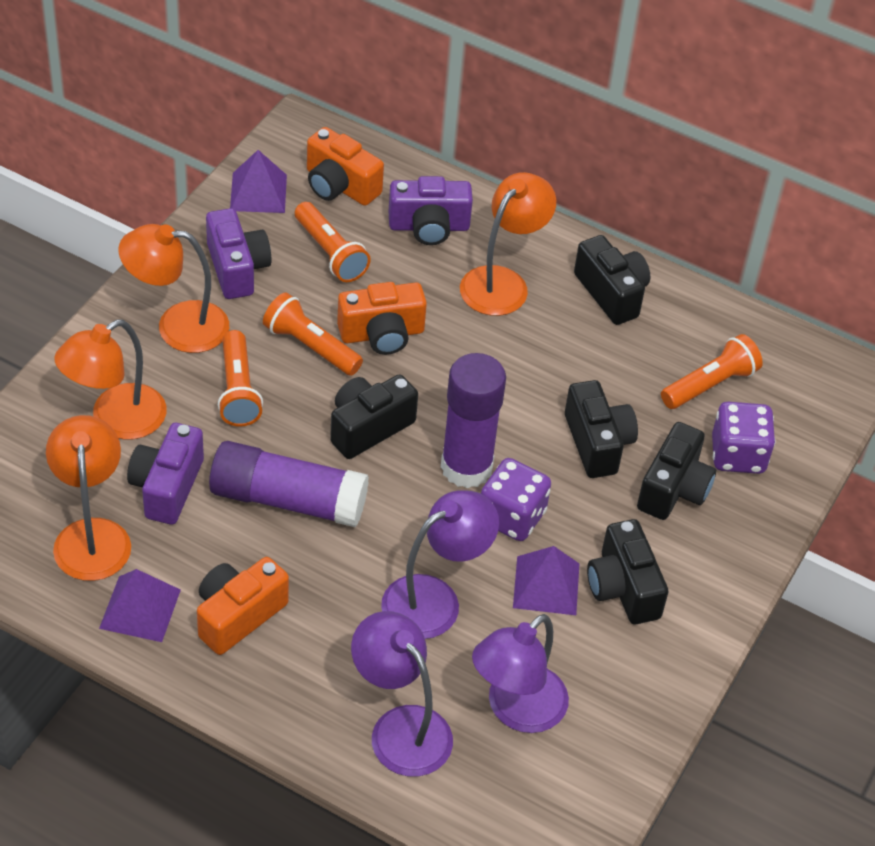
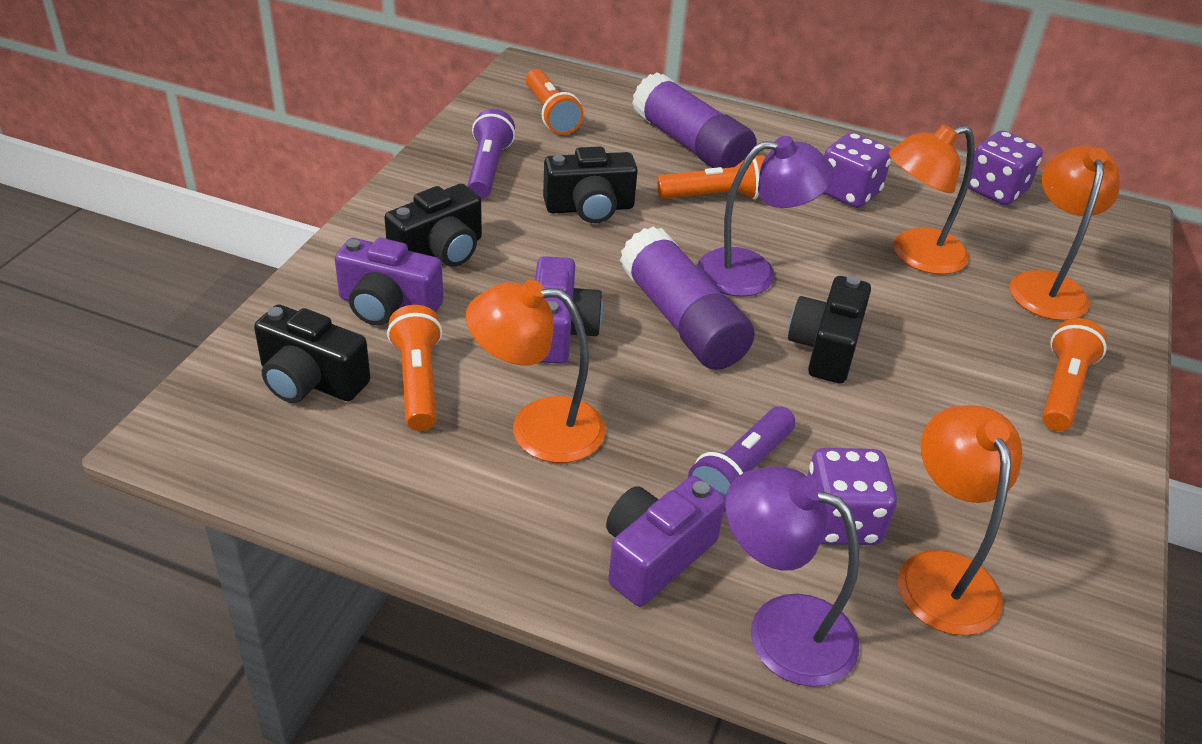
black camera: [330,374,418,459] [565,380,638,478] [574,235,650,325] [587,519,668,624] [637,422,716,520] = 5 -> [254,304,370,403] [384,184,482,267] [543,146,638,223] [788,276,871,384] = 4
orange camera: [197,557,289,655] [307,127,384,206] [337,282,427,355] = 3 -> none = 0
purple dice: [481,458,551,541] [712,402,776,474] = 2 -> [807,448,897,545] [823,132,891,208] [968,131,1043,205] = 3
purple flashlight: none = 0 -> [467,109,515,199] [688,406,795,511] = 2
purple lamp: [351,611,453,777] [381,490,499,639] [472,614,569,733] = 3 -> [697,136,834,297] [725,466,859,687] = 2
purple pyramid: [99,569,181,642] [230,150,287,213] [513,546,579,615] = 3 -> none = 0

